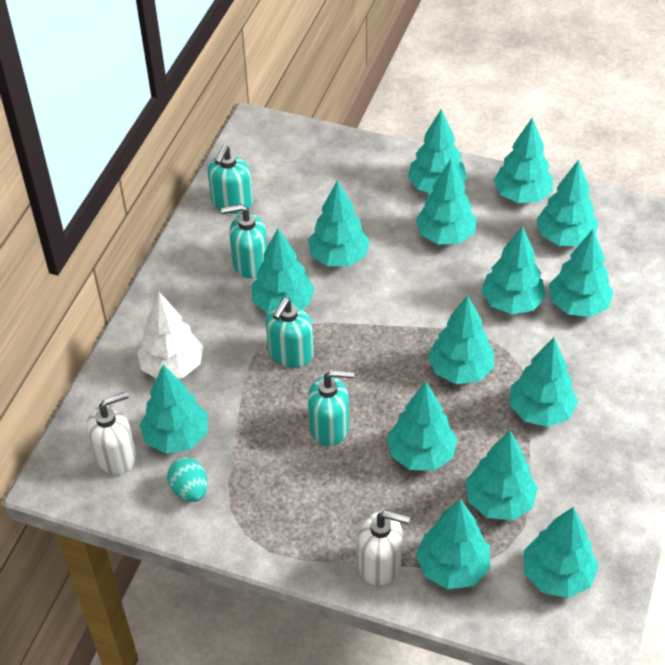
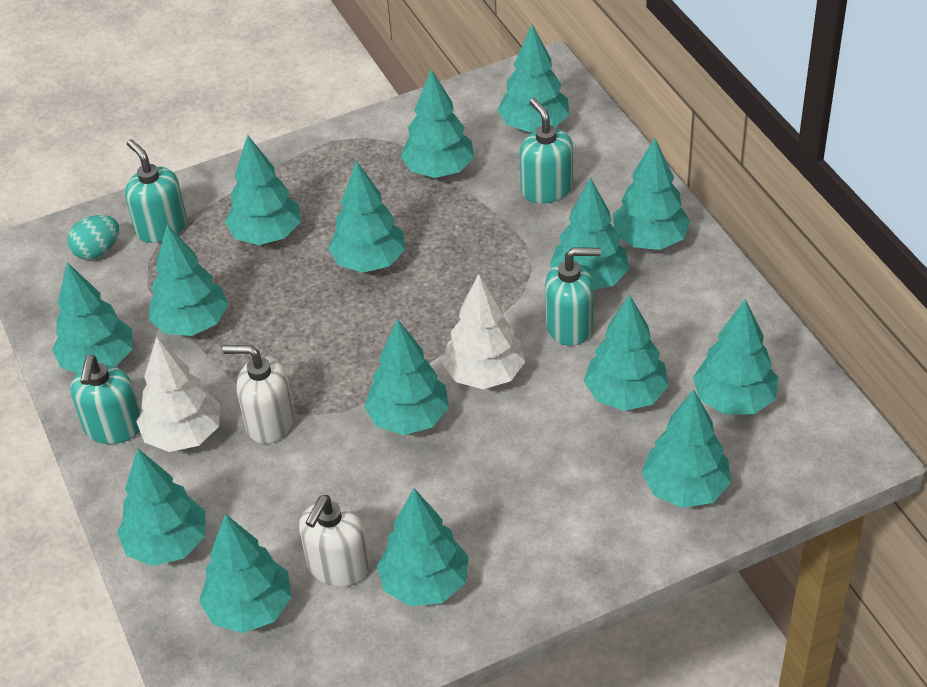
white tree: [137,292,203,379] = 1 -> [136,337,220,452] [442,274,525,389] = 2

